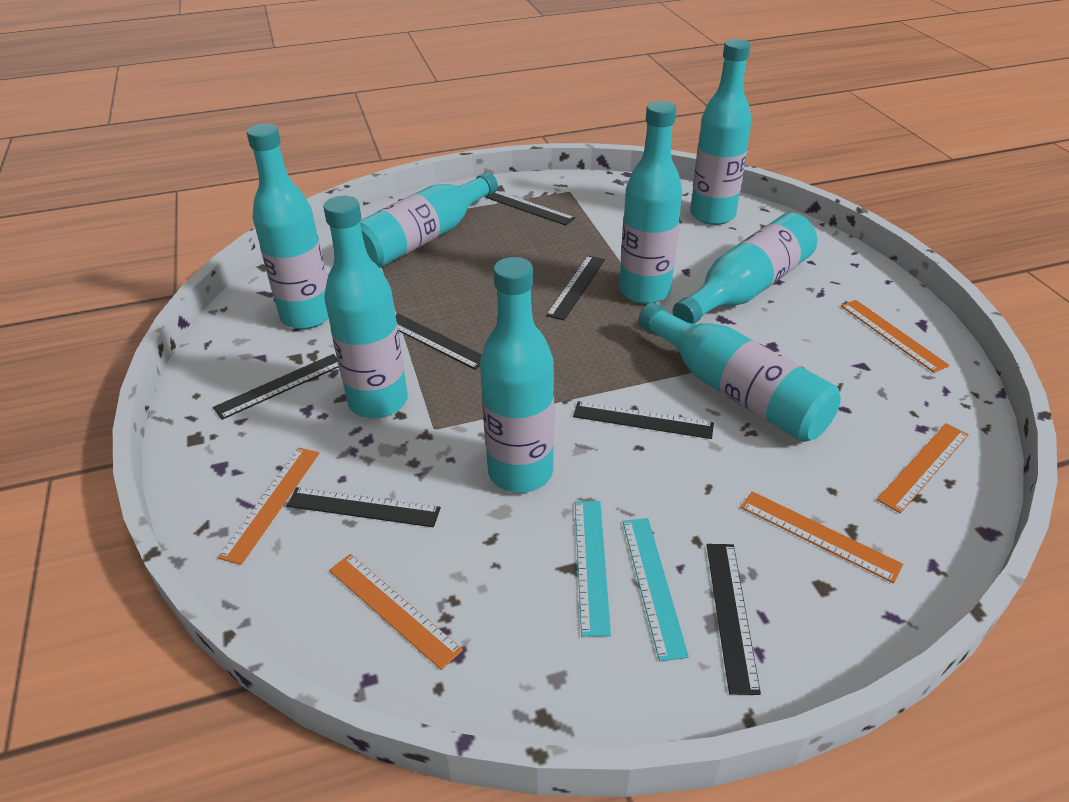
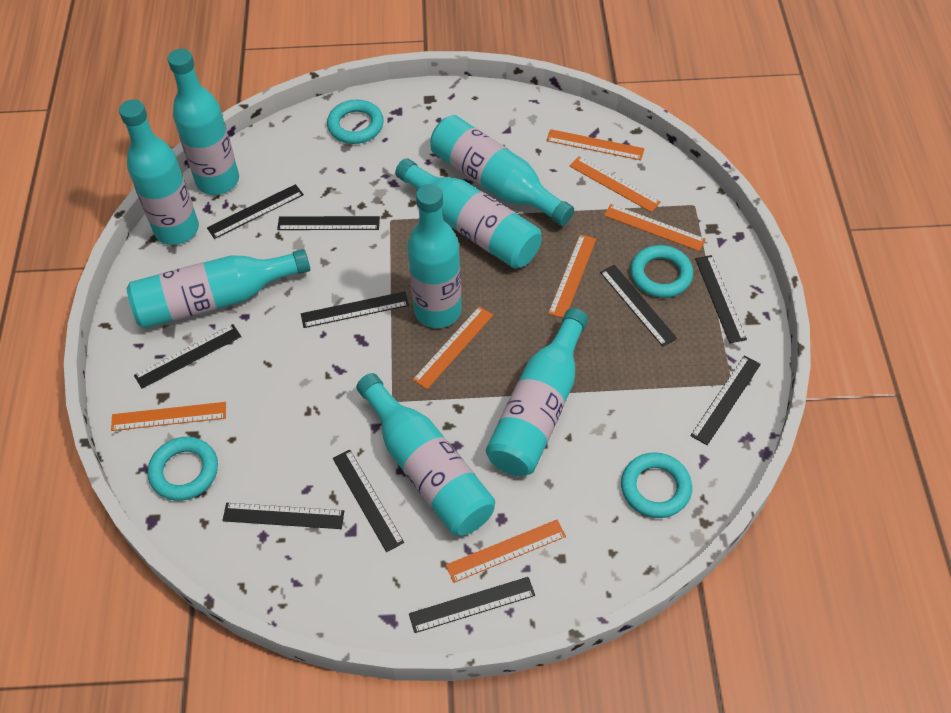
black ruler: [213,354,339,420] [287,487,441,527] [396,314,482,370] [485,191,575,226] [546,255,605,320] [573,401,714,439] [707,544,761,695] = 7 -> [134,324,241,389] [207,184,304,239] [222,503,344,529] [277,216,380,230] [301,291,409,328] [333,450,404,552] [409,577,535,633] [600,265,677,347] [690,355,761,445] [695,255,747,343] = 10
orange ruler: [218,447,320,565] [329,554,463,670] [740,491,904,583] [841,300,950,373] [877,423,969,513] = 5 -> [111,402,226,431] [413,306,493,389] [446,520,566,583] [546,129,644,160] [548,234,596,318] [570,156,661,212] [604,204,706,251] = 7
turquoise ring: none = 0 -> [148,437,218,501] [327,100,384,144] [621,452,692,518] [630,245,693,298] = 4
turquoise ruler: [575,501,611,637] [623,518,689,661] = 2 -> none = 0

